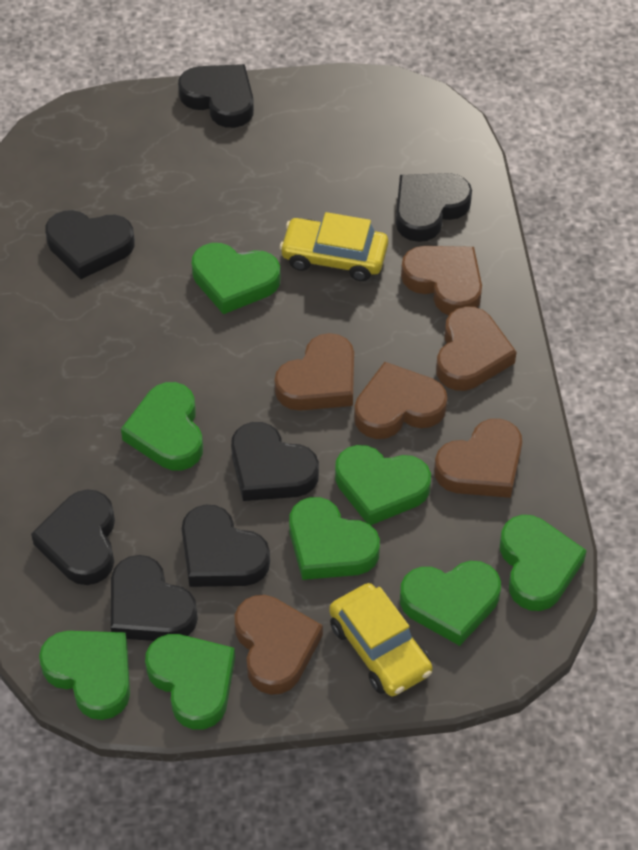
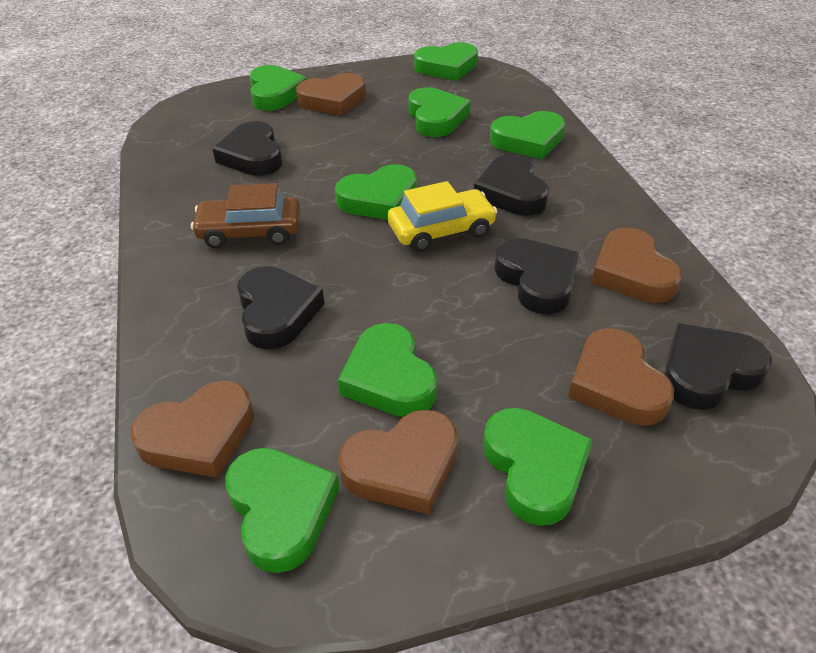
black heart: [31,490,115,585] [45,210,135,279] [111,555,198,641] [178,64,254,128] [182,505,270,587] [231,422,319,501] [396,173,472,242] = 7 -> [212,121,282,176] [237,266,324,349] [474,154,549,216] [494,238,579,314] [664,323,772,410] = 5
brown car: none = 0 -> [191,183,300,248] = 1
brown heart: [235,595,323,695] [275,333,354,411] [354,362,447,439] [401,246,482,315] [434,419,522,498] [436,306,517,391] = 6 -> [130,380,254,478] [296,73,366,116] [338,410,458,514] [568,328,674,426] [591,228,682,303] = 5
yellow car: [280,212,388,281] [329,583,433,696] = 2 -> [387,181,497,252] = 1

